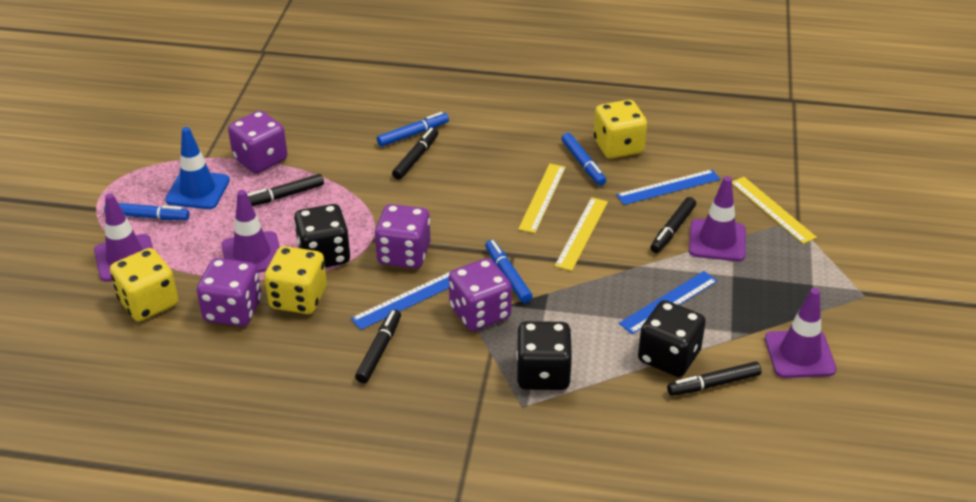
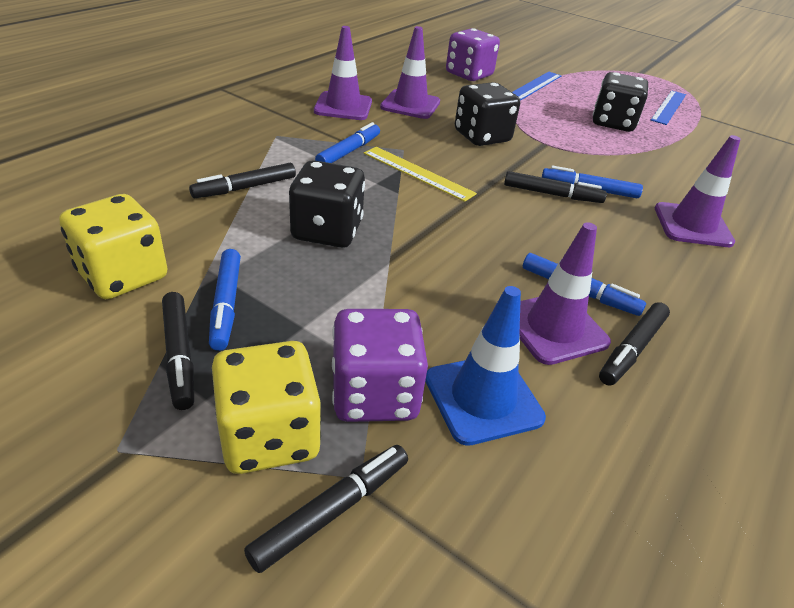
blue ruler: [351,271,451,330] [616,169,720,205] [619,271,718,334] = 3 -> [512,72,562,101] [651,90,686,125] = 2
purple dice: [197,258,262,326] [228,111,287,173] [375,204,431,269] [449,258,512,331] = 4 -> [332,309,428,422] [446,28,500,81] = 2
yellow dice: [110,248,178,321] [264,246,327,314] [594,100,647,159] = 3 -> [59,194,168,299] [212,341,321,474] = 2
yellow ruler: [518,164,566,233] [555,197,608,271] [732,177,817,244] = 3 -> [364,147,477,202] = 1

